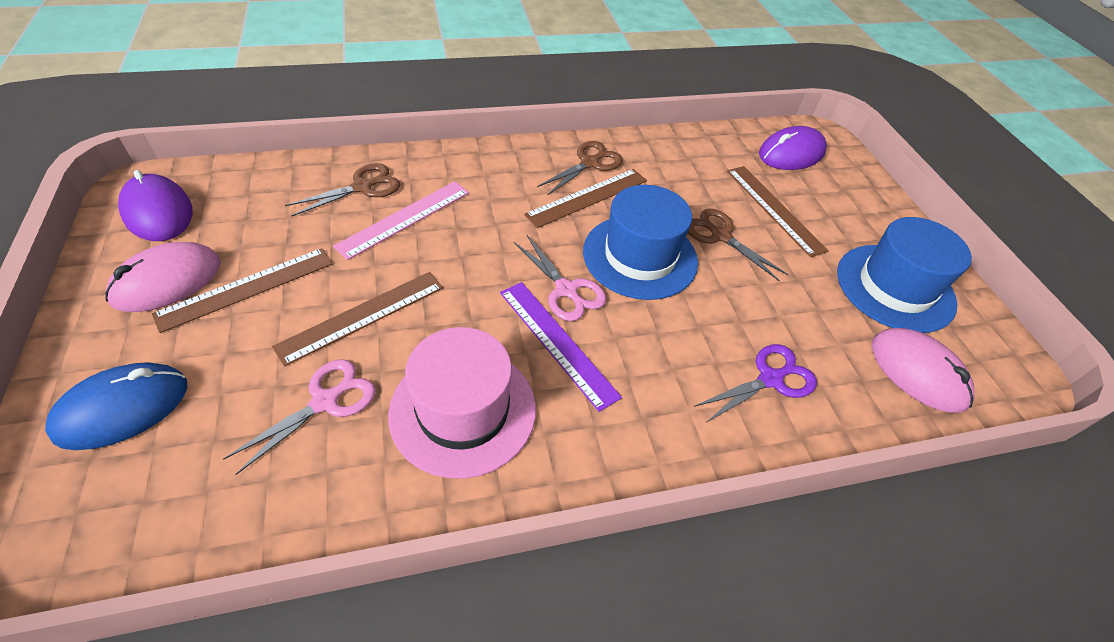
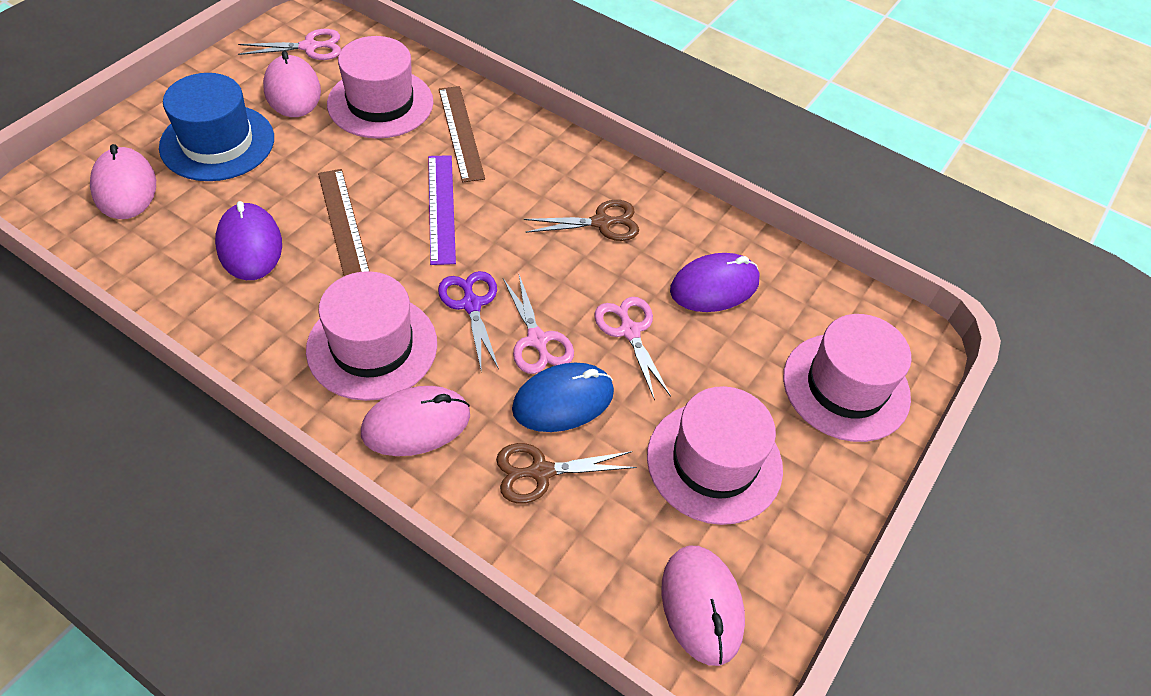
blue hat: [583,185,698,300] [837,217,972,333] = 2 -> [159,73,274,181] = 1
brown ruler: [152,248,333,333] [272,272,443,367] [524,169,647,228] [727,166,829,258] = 4 -> [318,169,369,276] [439,86,485,182] = 2
brown scissors: [285,163,400,216] [537,141,623,195] [688,208,788,282] = 3 -> [496,443,636,504] [524,200,639,241] = 2
pink hat: [388,327,536,479] = 1 -> [306,271,437,401] [327,36,434,139] [647,386,783,525] [783,314,912,442] = 4
pink mouse: [105,242,221,312] [872,328,974,413] = 2 -> [90,144,156,219] [263,51,321,117] [361,386,470,456] [661,546,745,666] = 4
pink ruler: [333,181,469,260] = 1 -> none = 0
pink scissors: [223,360,376,475] [514,235,606,321] = 2 -> [238,29,341,60] [503,275,574,374] [594,297,671,401] = 3

